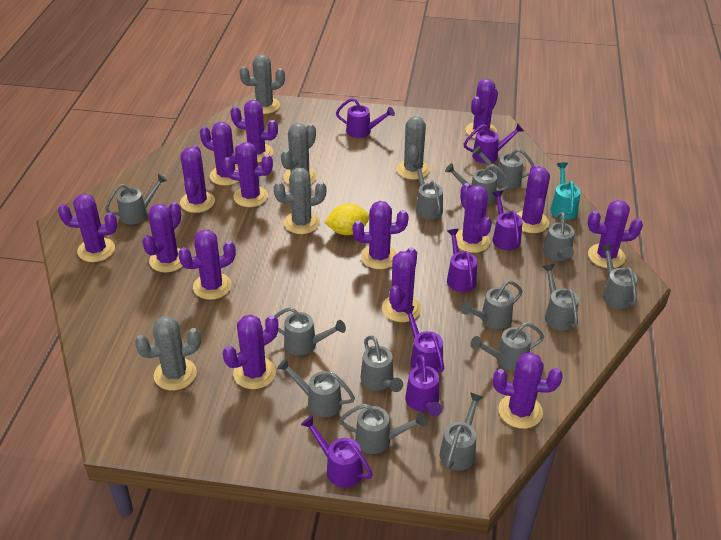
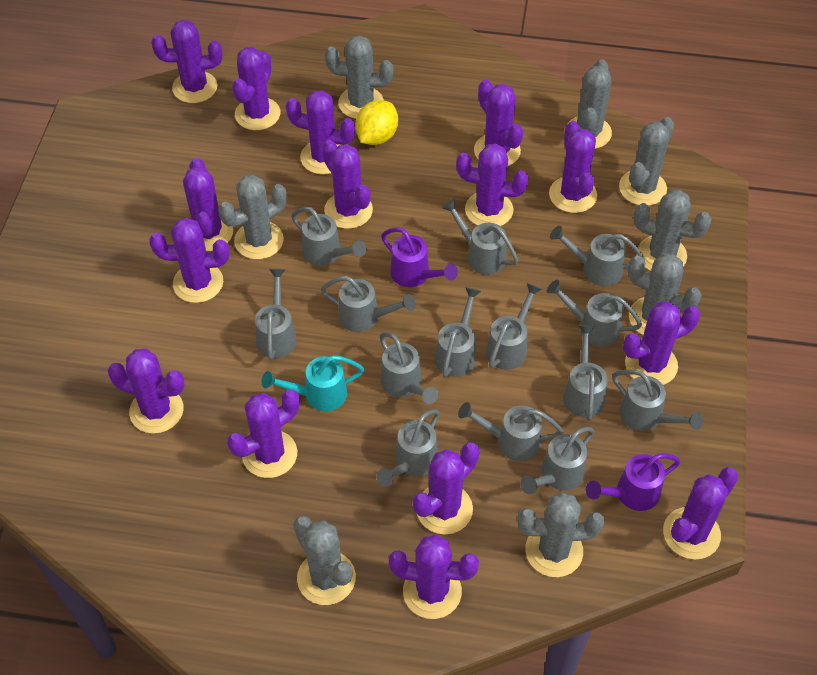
grey cactus: [135,316,201,390] [239,54,285,114] [273,168,326,234] [281,123,317,184] [397,115,430,180] = 5 -> [218,175,287,260] [293,516,356,605] [325,35,394,119] [517,492,605,577] [568,59,612,149] [619,117,674,206] [628,254,702,335] [634,190,712,271] = 8
purple watering can: [301,416,373,487] [336,98,395,138] [402,306,444,373] [405,355,442,417] [447,229,477,292] [464,123,524,164] [492,191,523,250] = 7 -> [381,227,458,287] [586,453,681,511] = 2

